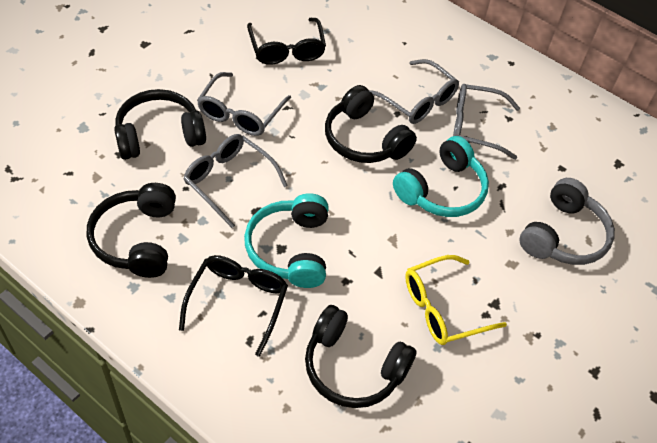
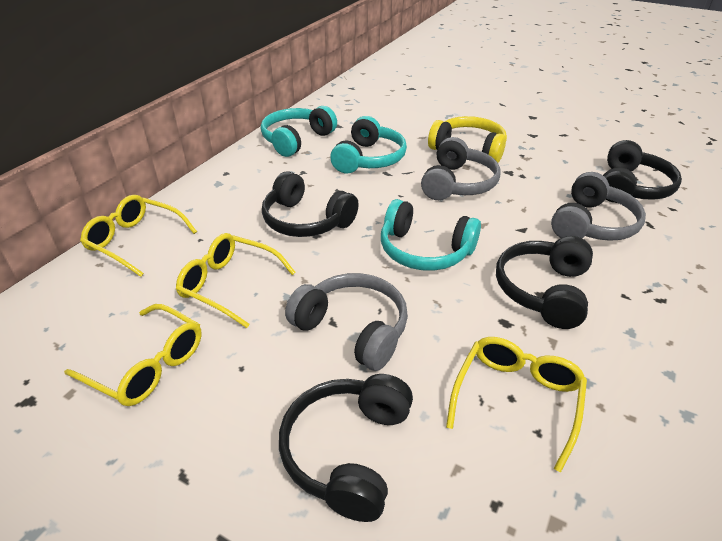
black glasses: [179,255,288,357] [247,18,326,65] = 2 -> none = 0
grey glasses: [183,134,288,228] [197,72,291,136] [369,59,459,124] [453,84,520,160] = 4 -> none = 0
grey headphones: [519,178,615,265] = 1 -> [285,273,408,371] [421,137,501,200] [551,172,646,241] = 3
turquoise headphones: [244,193,329,288] [393,136,489,217] = 2 -> [261,106,337,157] [330,116,407,174] [381,199,481,271] = 3
yellow glasses: [405,255,507,345] = 1 -> [64,304,202,406] [80,195,197,277] [176,233,296,328] [446,337,587,473] = 4
yellow headphones: none = 0 -> [428,116,507,163] = 1

